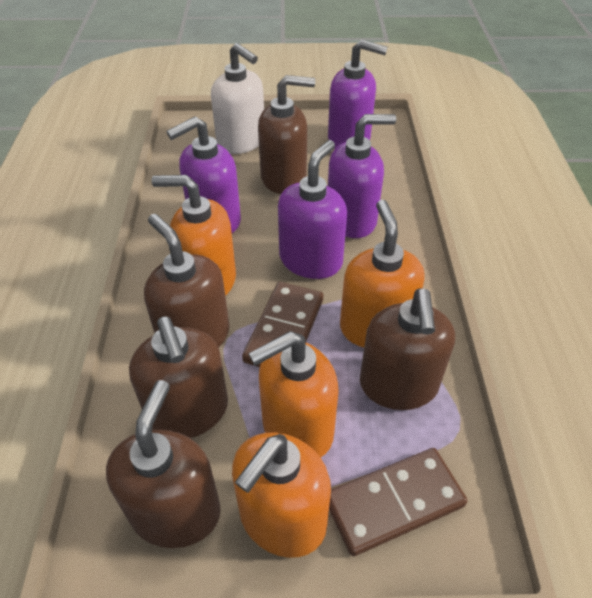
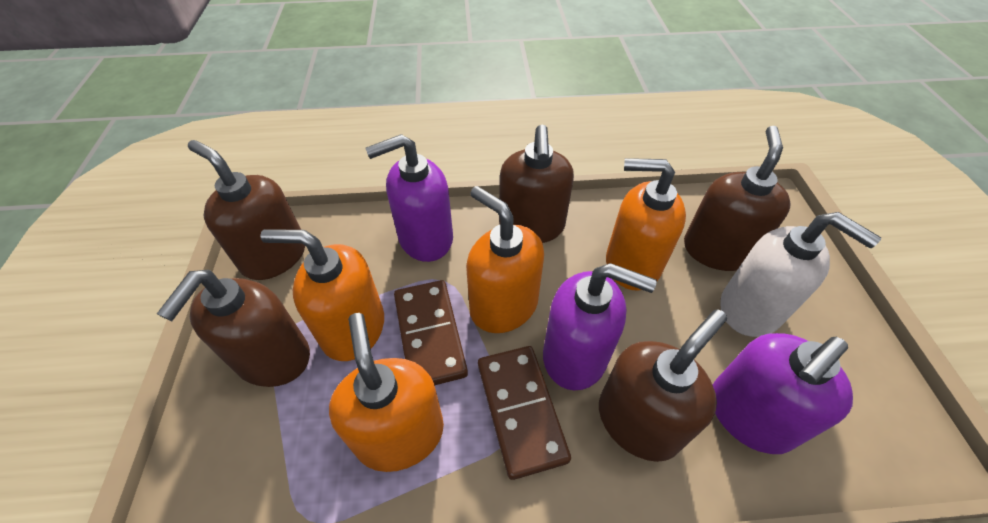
purple soap dispenser: [166,116,241,233] [278,140,347,279] [328,40,388,148] [328,114,396,238] = 4 -> [365,134,453,262] [543,263,657,390] [713,333,853,454] = 3

